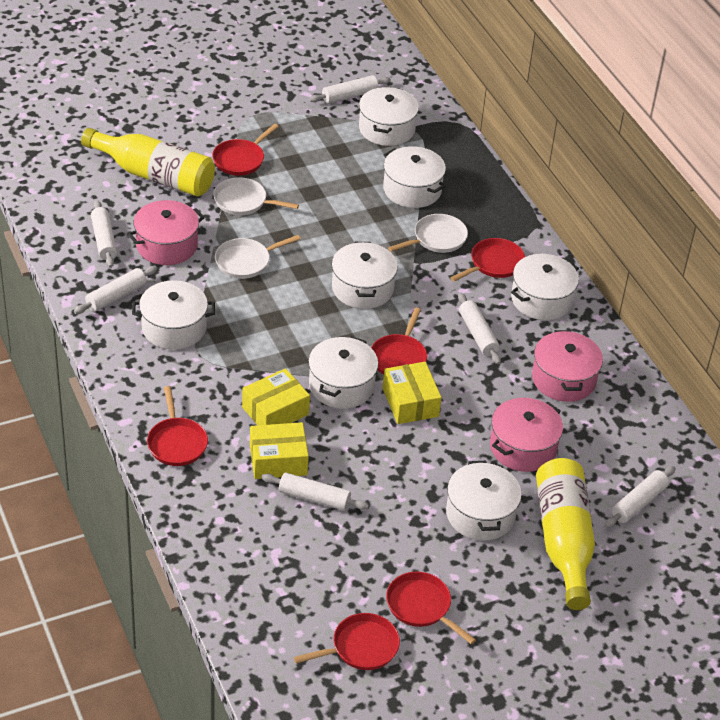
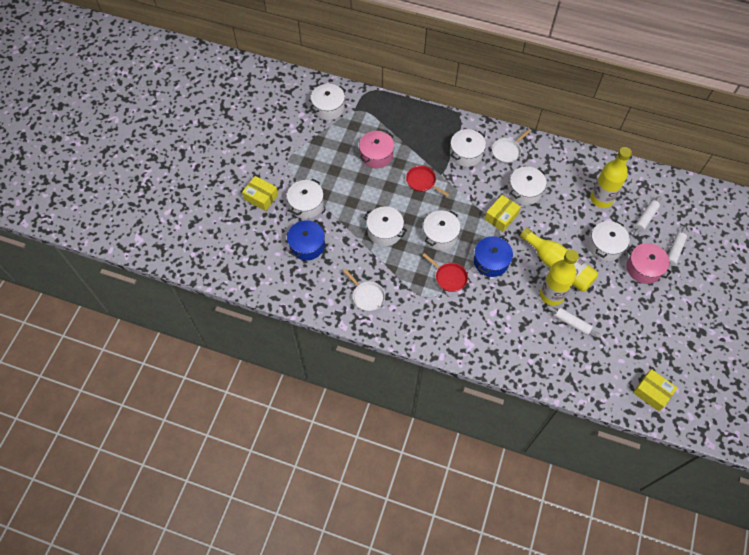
blue pot: none = 0 -> [287,220,325,261] [474,236,513,277] = 2
pink pot: [128,200,205,265] [490,398,563,472] [532,330,603,402] = 3 -> [359,131,394,168] [626,243,671,284] = 2
red pan: [147,386,208,466] [212,124,279,176] [294,613,400,670] [371,308,427,374] [386,572,476,644] [450,238,525,281] = 6 -> [406,166,450,197] [422,253,468,292] = 2
white pan: [213,177,299,215] [215,235,301,279] [388,214,468,253] = 3 -> [343,269,385,311] [492,129,531,163] = 2
white rolling pin: [74,266,157,314] [91,200,117,268] [261,473,369,511] [309,75,391,104] [458,293,501,364] [605,466,676,528] = 6 -> [547,305,601,338] [634,196,661,236] [667,226,687,272] = 3
yellow bottle: [81,128,215,197] [536,458,595,610] = 2 -> [520,228,598,292] [540,250,579,306] [590,147,632,208] = 3

